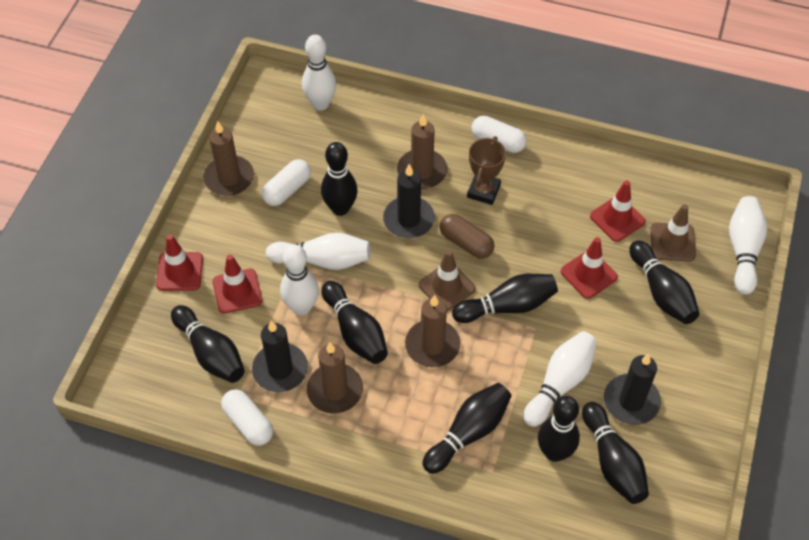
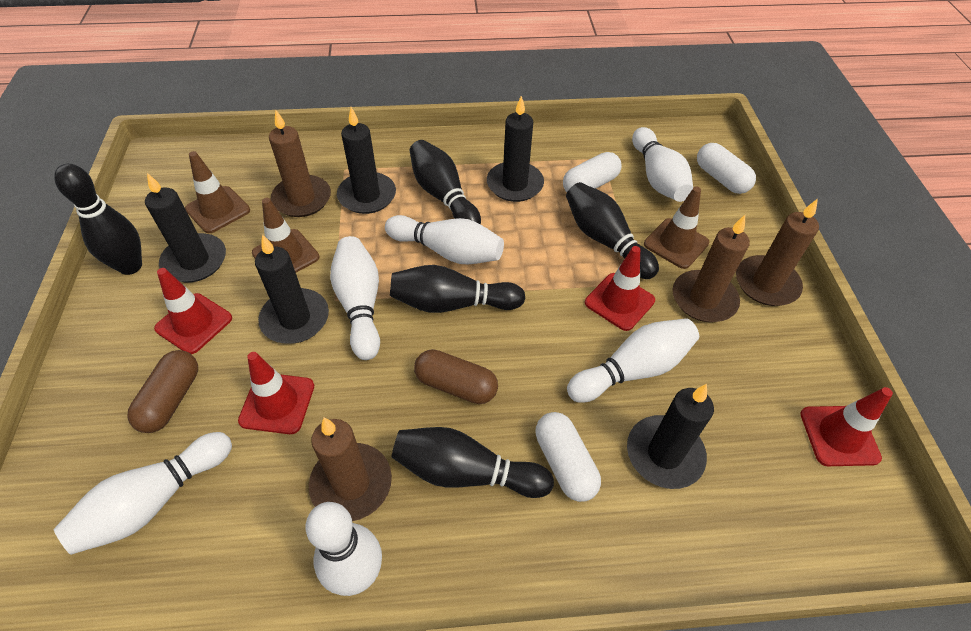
black bowling pin: [171,305,245,383] [321,142,358,216] [321,281,388,364] [422,383,512,474] [452,274,558,323] [538,396,580,462] [582,402,649,504] [629,240,699,324] = 8 -> [55,164,142,275] [390,265,525,313] [392,427,554,498] [410,140,481,225] [566,182,659,279] = 5
black candle: [252,320,308,392] [383,164,435,238] [604,354,661,425] = 3 -> [145,173,226,282] [255,234,329,344] [337,107,396,214] [487,96,544,202] [627,384,714,489] = 5
brown capsule: [440,214,494,259] = 1 -> [127,350,198,433] [414,349,498,404] = 2
brown traffic cone: [419,250,476,311] [650,204,696,261] = 2 -> [185,151,250,233] [252,198,319,272] [644,187,710,269] = 3
brown trophy: [467,136,506,205] = 1 -> none = 0
white bowling pin: [266,233,370,270] [280,244,319,315] [302,35,336,110] [523,331,597,427] [729,196,767,295] = 5 -> [53,432,232,555] [305,502,382,596] [330,236,380,360] [385,215,504,264] [567,318,699,403] [632,127,693,202] = 6

